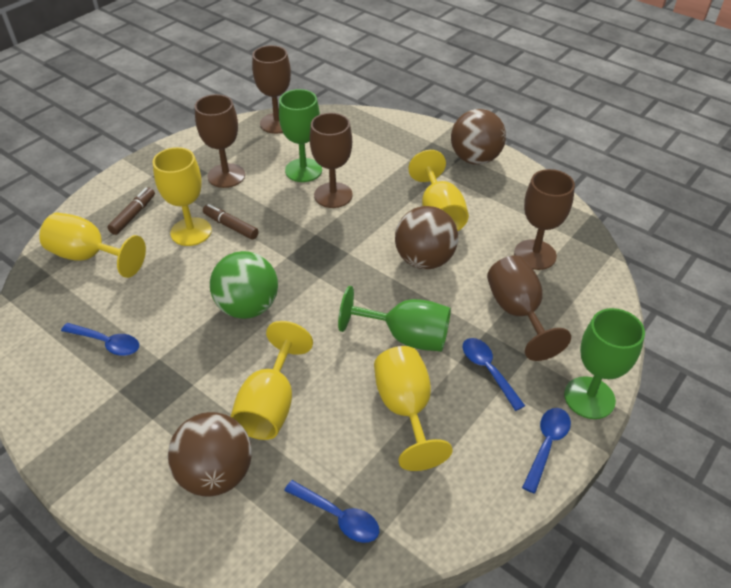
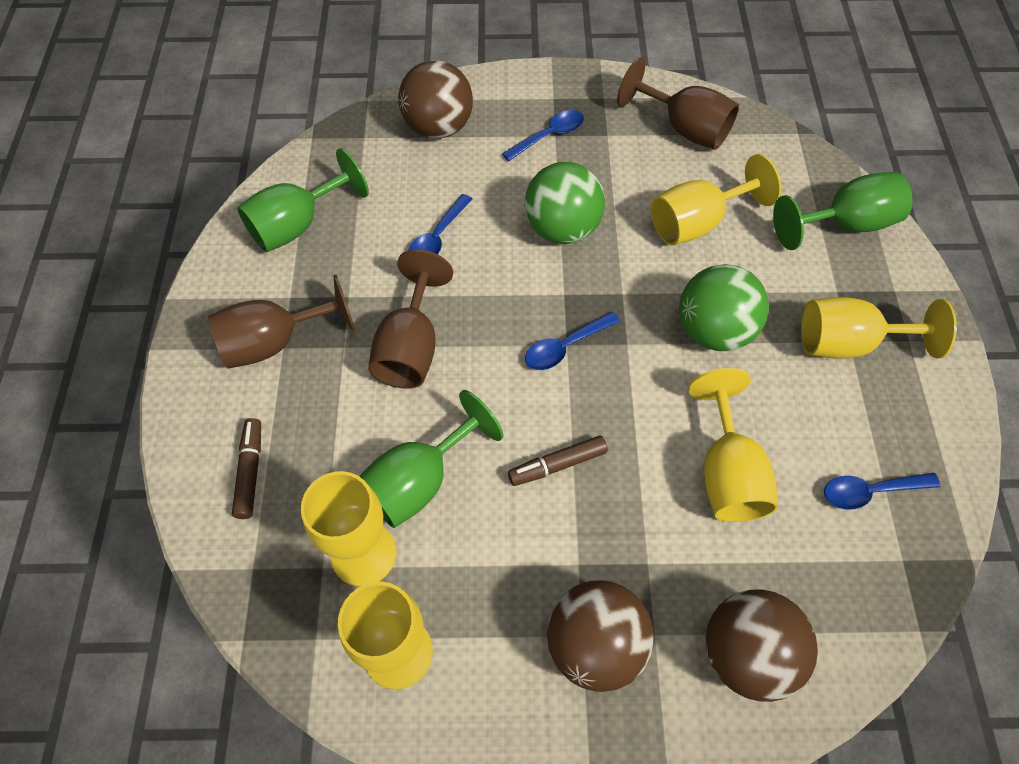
brown goblet: [195,94,245,188] [252,45,291,134] [310,113,353,208] [487,256,571,361] [514,169,575,270] = 5 -> [208,275,355,369] [368,250,453,389] [617,57,739,150] = 3
green ball: [210,251,278,319] = 1 -> [525,162,605,244] [679,264,769,351] = 2

